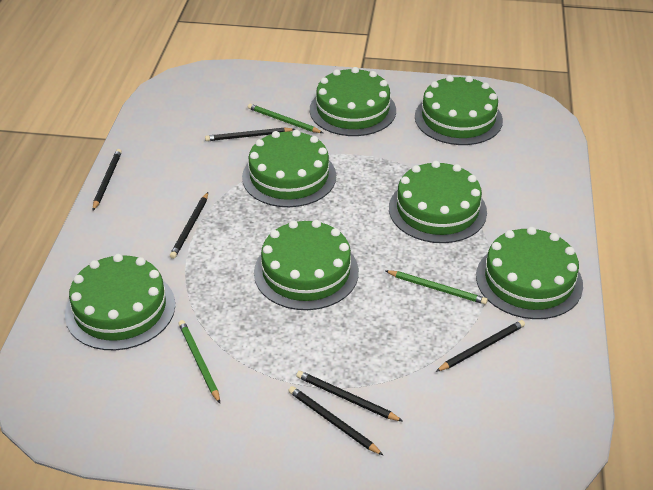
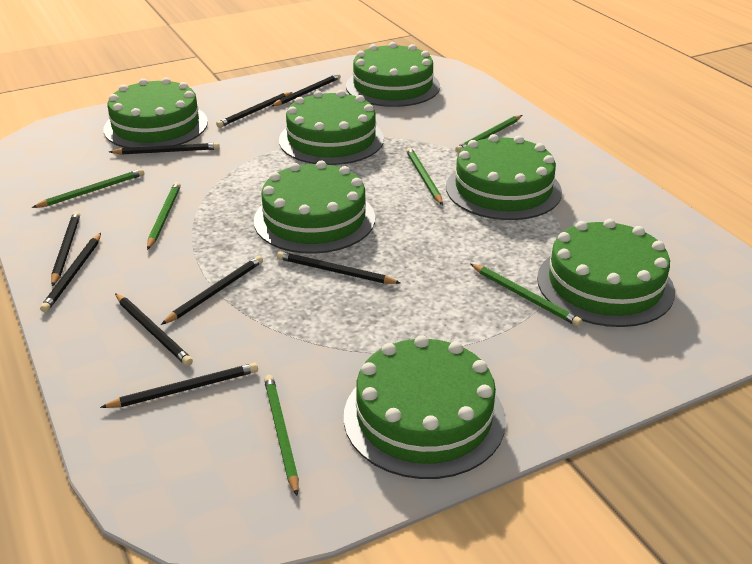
black pencil: [93,149,122,211] [170,192,208,259] [205,128,295,141] [288,386,383,455] [296,371,403,421] [435,320,525,372] = 6 -> [40,233,101,312] [51,211,80,287] [100,363,258,408] [109,143,220,155] [115,293,193,366] [161,256,263,325] [216,92,292,128] [271,73,341,107] [277,251,400,284] = 9
green pencil: [178,320,220,403] [248,104,323,133] [385,270,488,304] = 3 -> [32,169,144,208] [147,182,181,250] [264,375,299,496] [406,147,443,205] [455,115,522,153] [471,264,582,327] = 6

